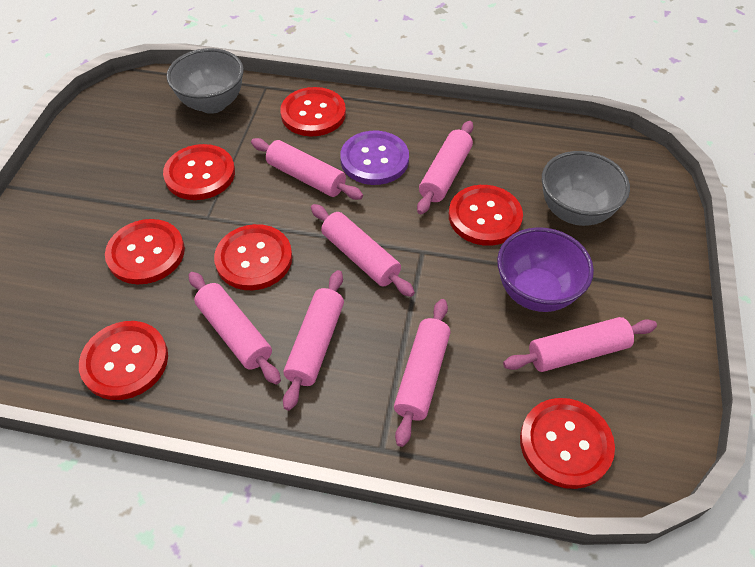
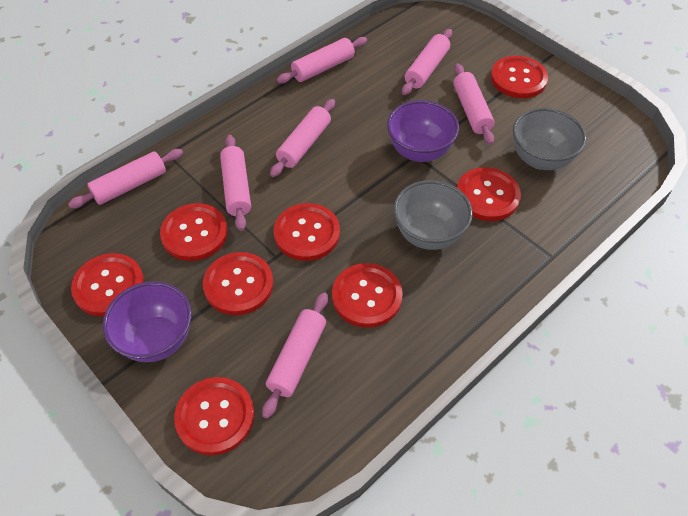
purple bowl: [497,227,594,312] = 1 -> [103,281,192,362] [387,100,459,162] = 2
purple button: [340,131,409,185] = 1 -> none = 0
red button: [79,321,168,400] [105,219,185,284] [163,144,235,200] [214,224,292,290] [280,87,346,136] [449,185,523,246] [520,398,615,489] = 7 -> [71,253,144,317] [160,203,228,261] [174,377,254,455] [203,252,273,315] [274,203,340,261] [332,263,403,328] [457,167,521,221] [491,56,548,98] = 8

